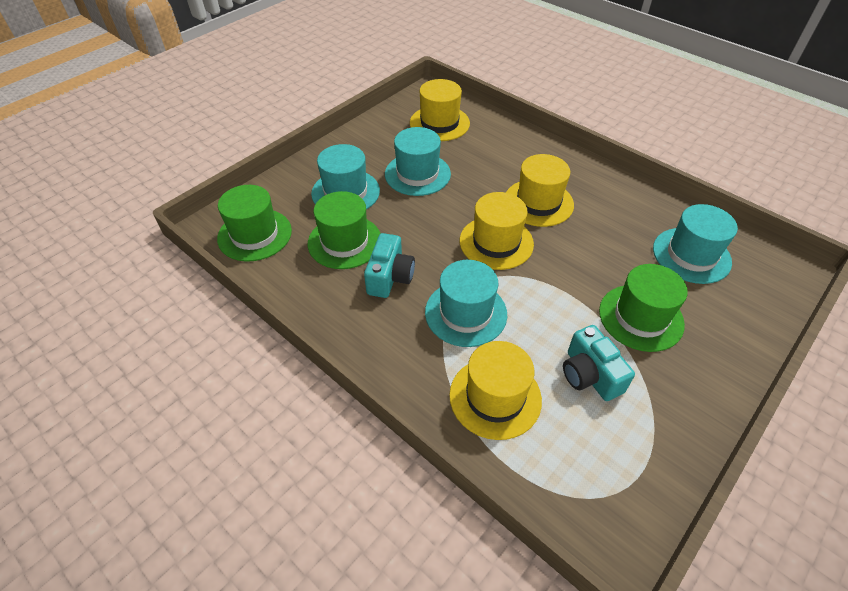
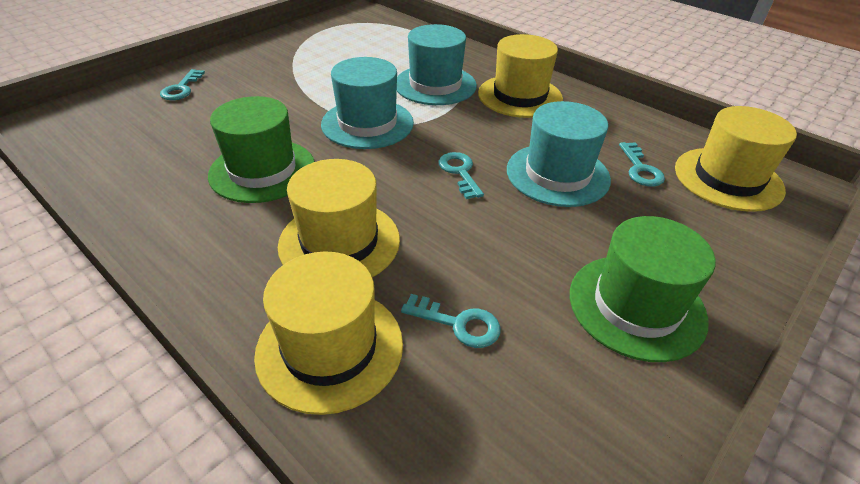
green hat: [217,185,292,262] [308,191,381,269] [599,264,688,352] = 3 -> [208,96,315,203] [570,216,716,362] = 2
turquoise camera: [364,233,415,298] [563,325,635,401] = 2 -> none = 0
turquoise hat: [311,144,380,210] [385,127,451,196] [425,260,507,347] [653,204,738,284] = 4 -> [321,57,414,149] [397,24,477,105] [507,101,611,207] = 3
turquoise key: none = 0 -> [160,69,205,100] [401,294,501,348] [438,152,484,199] [619,142,665,187] = 4

